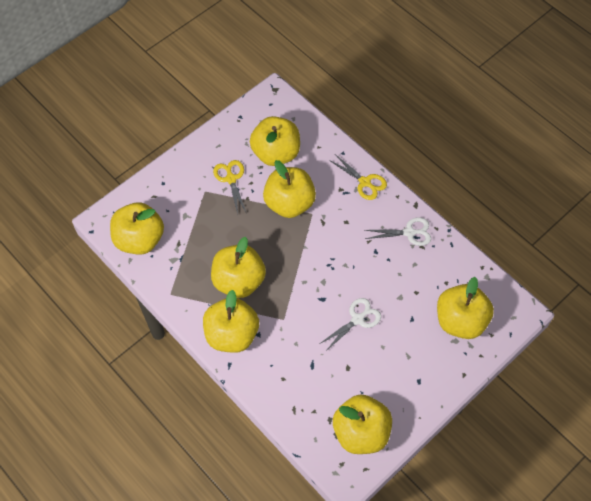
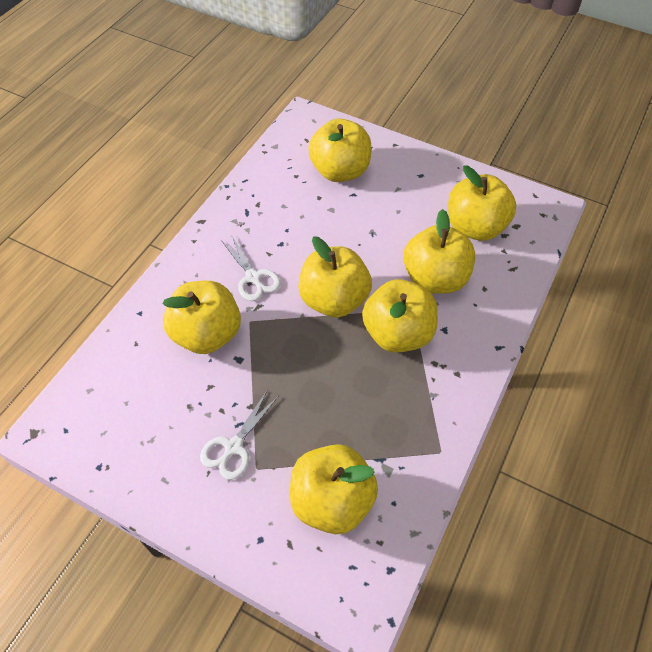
yellow scissors: [213,160,247,214] [329,154,387,200] = 2 -> none = 0

